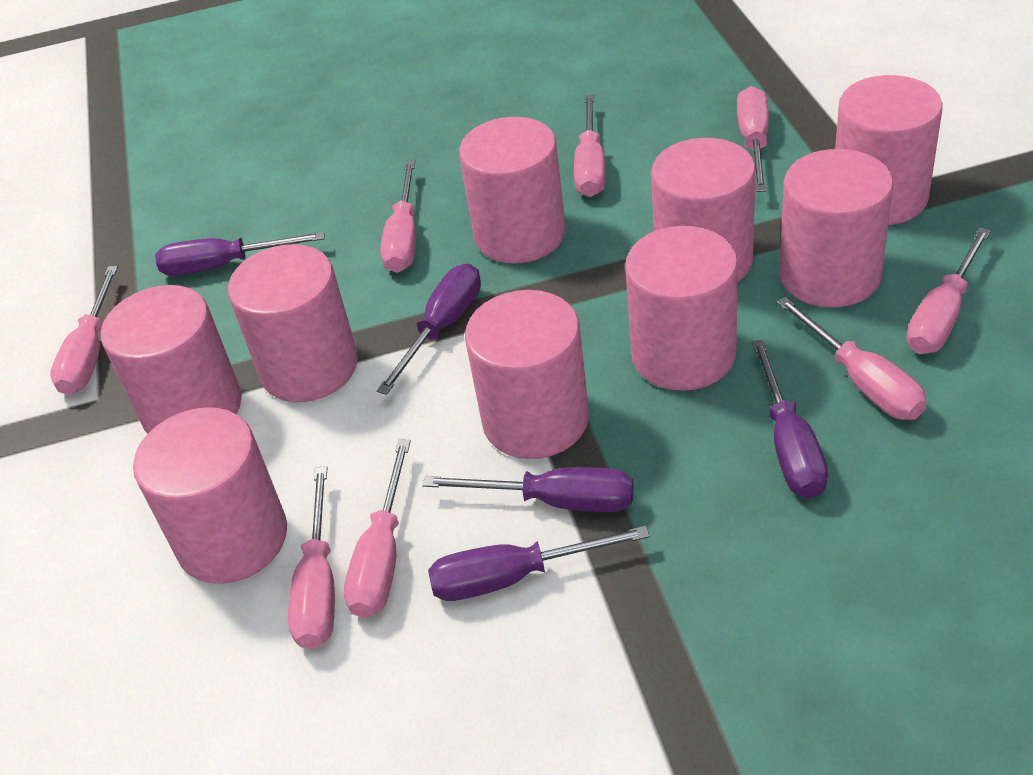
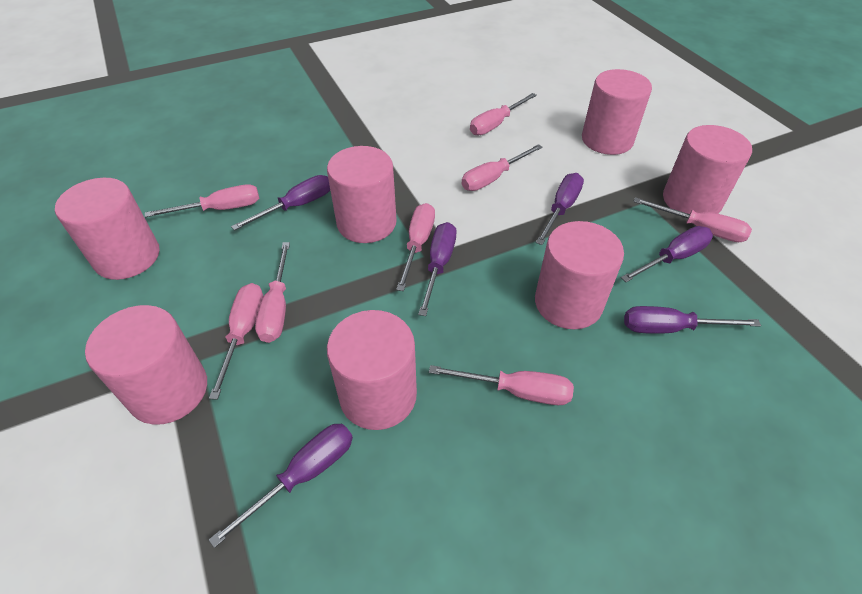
pink cylinder: [101,285,242,434] [133,407,287,584] [228,244,358,402] [459,117,566,264] [465,290,589,459] [625,226,738,391] [651,138,756,281] [779,149,894,308] [835,75,943,225] = 9 -> [55,178,160,280] [85,305,207,425] [327,146,397,243] [327,310,417,430] [535,221,624,329] [582,69,652,155] [663,125,752,214] = 7
purple screwdriver: [155,232,325,276] [377,264,481,395] [423,467,634,512] [428,526,650,601] [752,339,828,498] = 5 -> [209,424,353,548] [231,175,330,231] [418,222,457,316] [536,173,584,245] [621,226,713,282] [624,306,761,334] = 6

